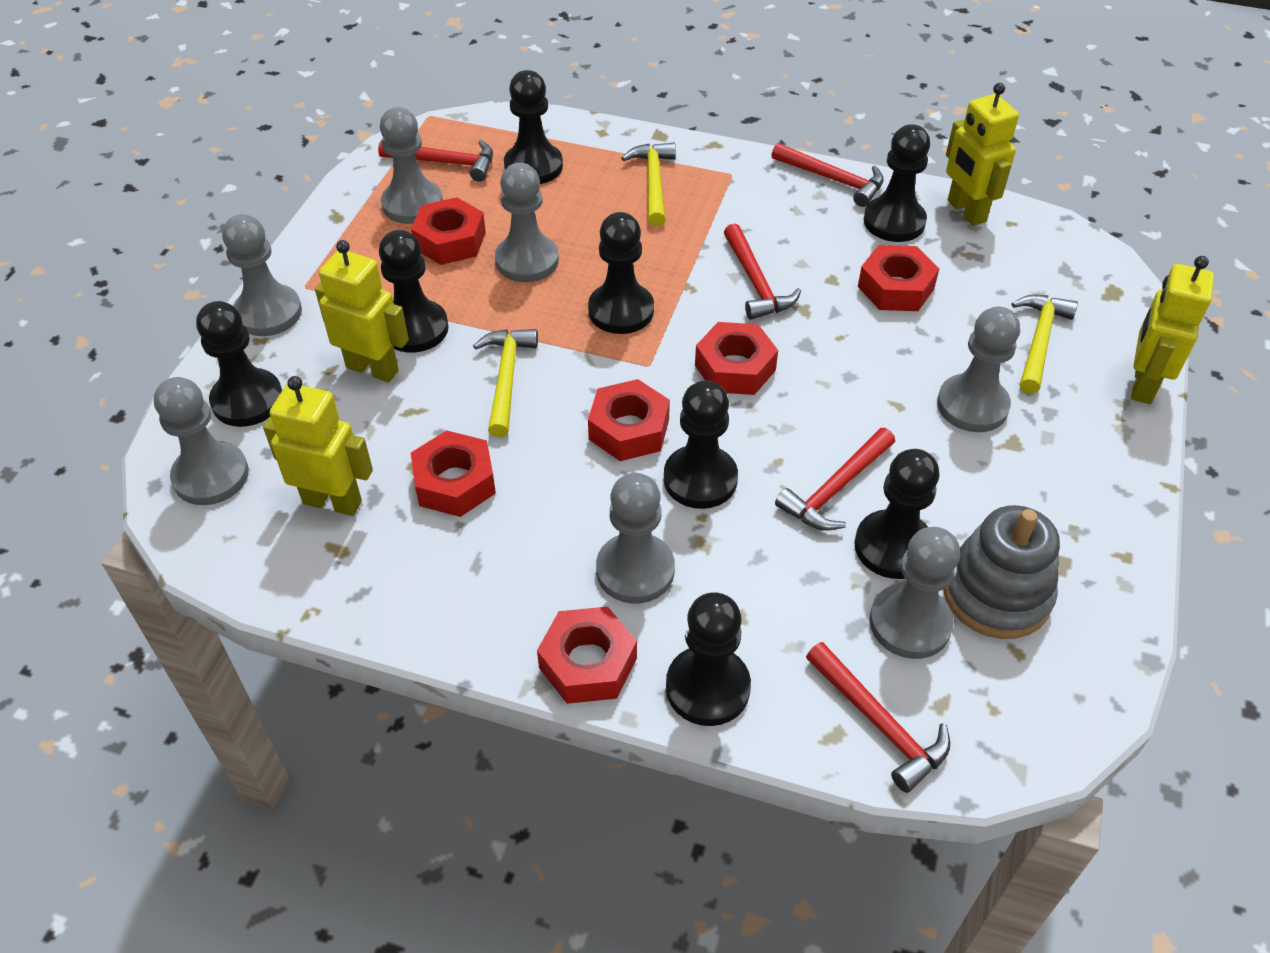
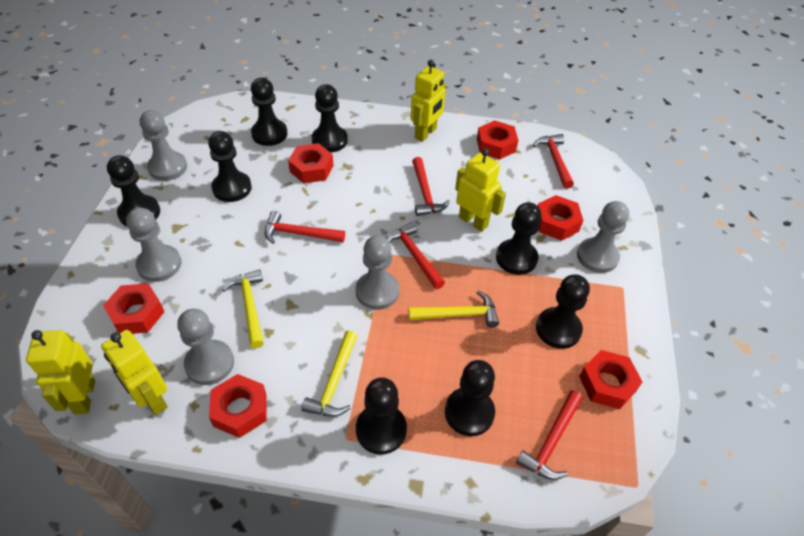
grey pawn: [154,377,249,505] [222,214,302,336] [380,107,443,224] [495,163,559,282] [596,473,675,604] [869,527,960,659] [937,307,1020,432] = 7 -> [126,207,181,282] [140,110,187,181] [177,309,234,385] [356,236,399,310] [577,201,629,273] = 5
grey stacking toy: [943,505,1060,639] = 1 -> none = 0

